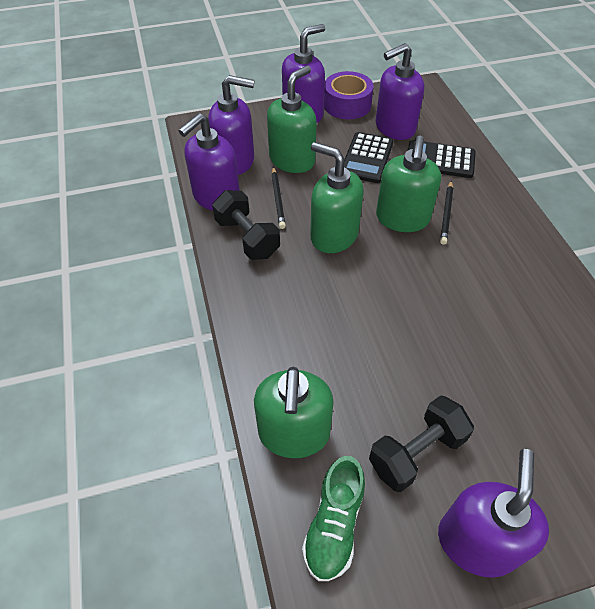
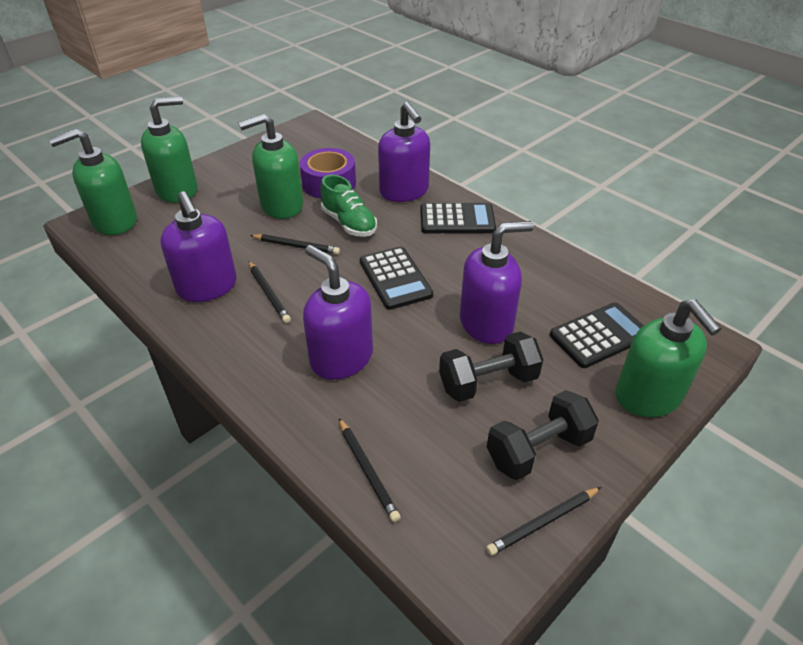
black calculator: [344,132,394,183] [408,140,476,178] = 2 -> [360,246,433,310] [420,203,496,233] [550,302,644,368] = 3
black pencil: [271,167,286,229] [440,181,453,245] = 2 -> [249,261,291,323] [250,234,340,255] [339,418,401,522] [486,487,601,556] = 4
purple soap dispenser: [179,113,240,211] [208,75,254,175] [282,24,325,123] [375,43,424,140] [438,449,549,578] = 5 -> [160,191,237,302] [303,245,373,380] [378,102,430,202] [460,221,534,344] = 4

